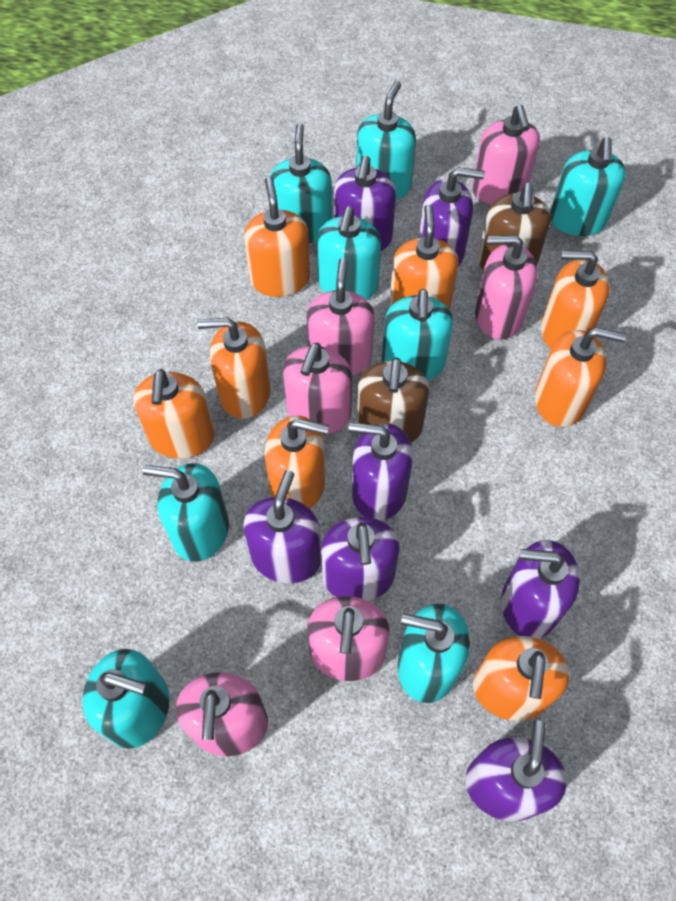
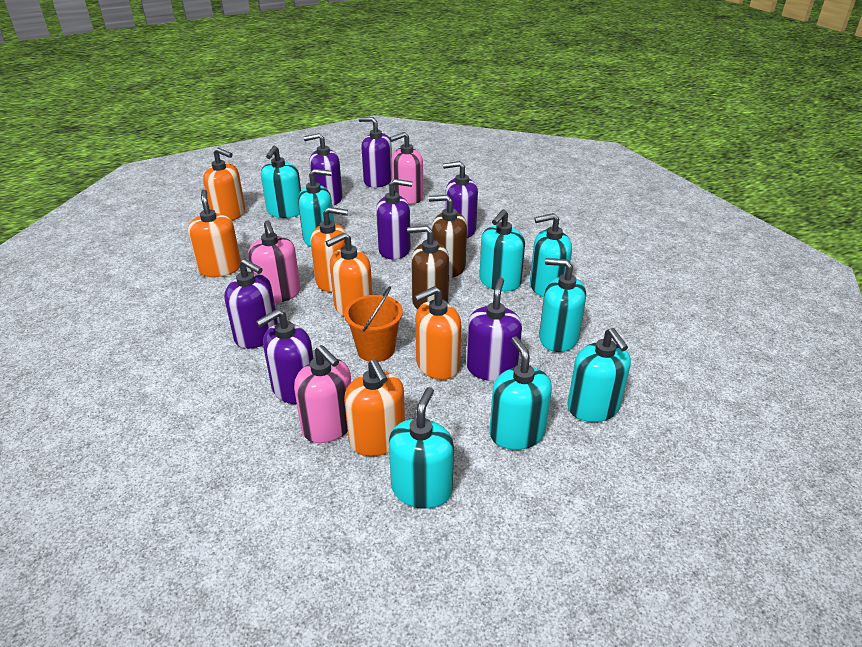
orange bucket: none = 0 -> [344,286,403,362] = 1
orange soap dispenser: [133,369,215,459] [197,318,271,419] [244,177,310,297] [264,416,329,509] [389,204,459,310] [473,636,570,721] [535,327,627,427] [541,251,610,349] = 8 -> [188,189,241,277] [203,148,245,221] [310,207,348,292] [326,233,373,316] [344,359,405,456] [414,286,461,380] = 6
pink soap dispenser: [176,672,268,756] [283,343,352,434] [307,258,375,376] [307,596,390,681] [472,105,540,204] [475,235,538,340] = 6 -> [248,220,301,303] [294,345,351,443] [390,132,423,204] = 3

